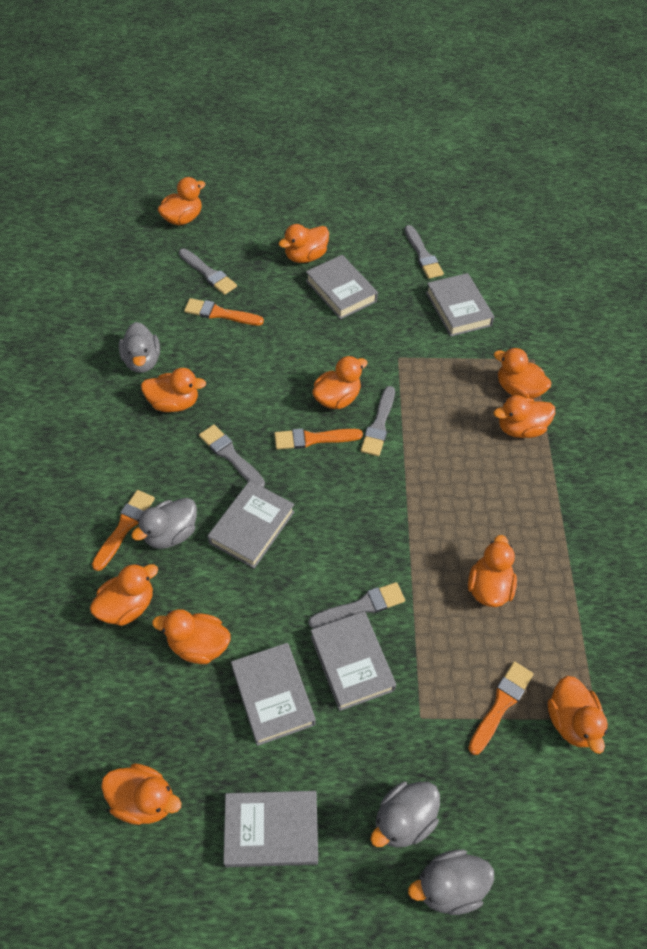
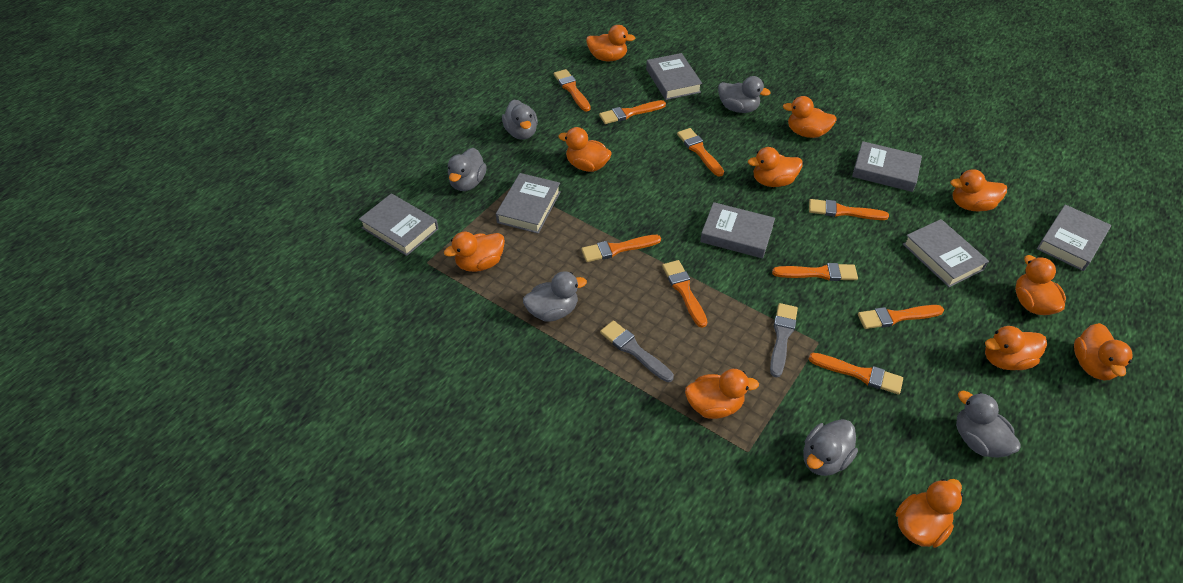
grey book: [208,481,295,568] [223,791,318,867] [231,643,316,746] [306,255,378,319] [311,611,396,711] [426,273,494,336] = 6 -> [359,193,439,256] [496,173,561,234] [646,53,702,100] [700,202,775,258] [852,141,922,192] [903,219,989,287] [1037,204,1111,271] = 7
grey brush: [179,249,237,295] [199,425,265,487] [308,582,405,628] [361,386,395,456] [404,225,444,279] = 5 -> [600,320,674,382] [770,303,798,377] = 2
grey duck: [119,322,160,373] [131,498,197,549] [370,782,440,848] [408,850,494,915] = 4 -> [448,148,487,191] [502,100,538,140] [523,271,587,322] [718,76,771,113] [803,419,858,476] [956,391,1021,458] = 6
orange brush: [92,490,155,571] [184,298,264,325] [274,428,363,450] [468,661,534,755] = 4 -> [554,69,591,111] [581,235,661,262] [599,100,666,124] [662,260,707,328] [677,128,724,177] [772,263,858,281] [809,199,889,220] [809,353,903,395] [858,305,944,329] = 9

